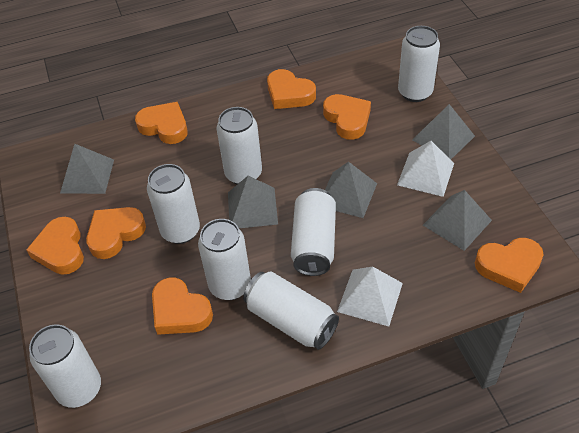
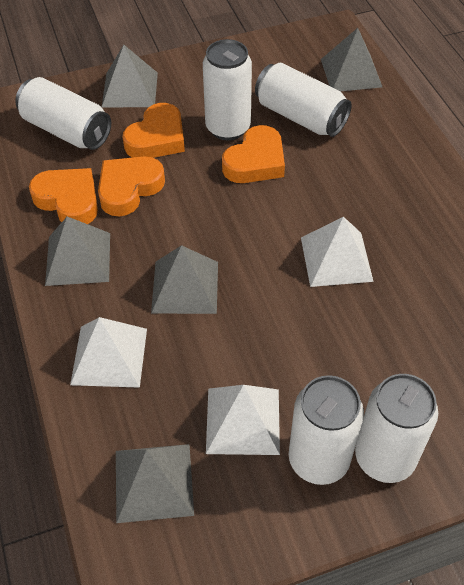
orange heart: [26,217,84,275] [86,207,146,259] [135,102,188,144] [152,277,213,335] [267,69,316,109] [323,94,371,140] [475,238,544,293] = 7 -> [29,168,98,224] [98,157,165,217] [123,103,185,158] [222,125,285,183] = 4
white can: [29,324,101,408] [147,164,200,244] [198,219,251,300] [217,107,262,184] [243,271,339,350] [291,188,336,276] [398,26,440,102] = 7 -> [15,77,111,150] [203,39,252,140] [255,62,352,137] [289,375,364,485] [355,374,438,483] = 5
white pyramid: [337,266,403,327] [397,141,454,197] = 2 -> [70,317,147,388] [206,385,280,455] [301,217,374,287] = 3

